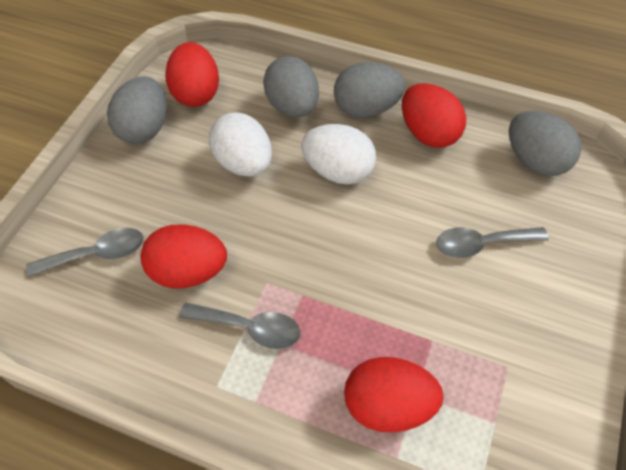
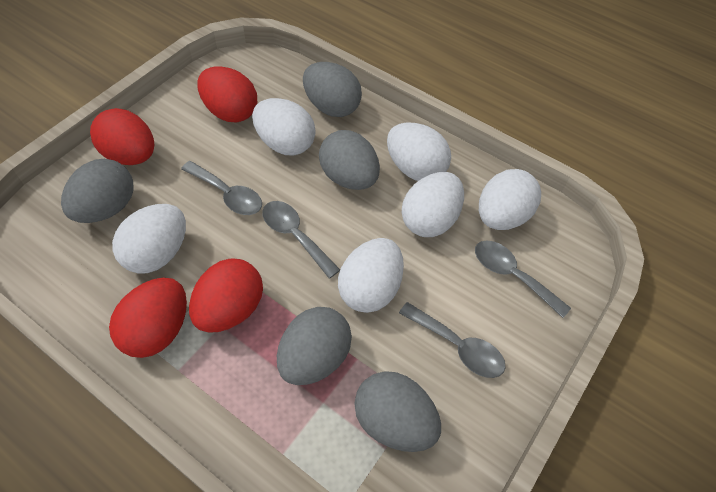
grey egg: [107,76,167,144] [263,56,319,118] [334,62,405,118] [509,111,581,176] = 4 -> [61,159,134,223] [277,307,352,385] [303,62,362,117] [319,130,380,190] [354,371,441,452] = 5
grey spoon: [26,228,144,277] [179,303,301,349] [436,227,549,258] = 3 -> [181,161,262,215] [262,201,340,279] [399,302,506,378] [475,241,571,318] = 4
white egg: [209,113,272,177] [301,124,376,185] = 2 -> [112,204,186,274] [252,98,316,156] [338,238,404,313] [387,122,451,181] [402,172,464,237] [479,169,541,230] = 6

